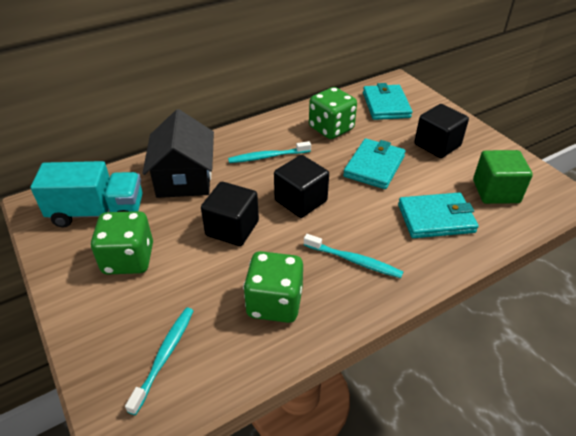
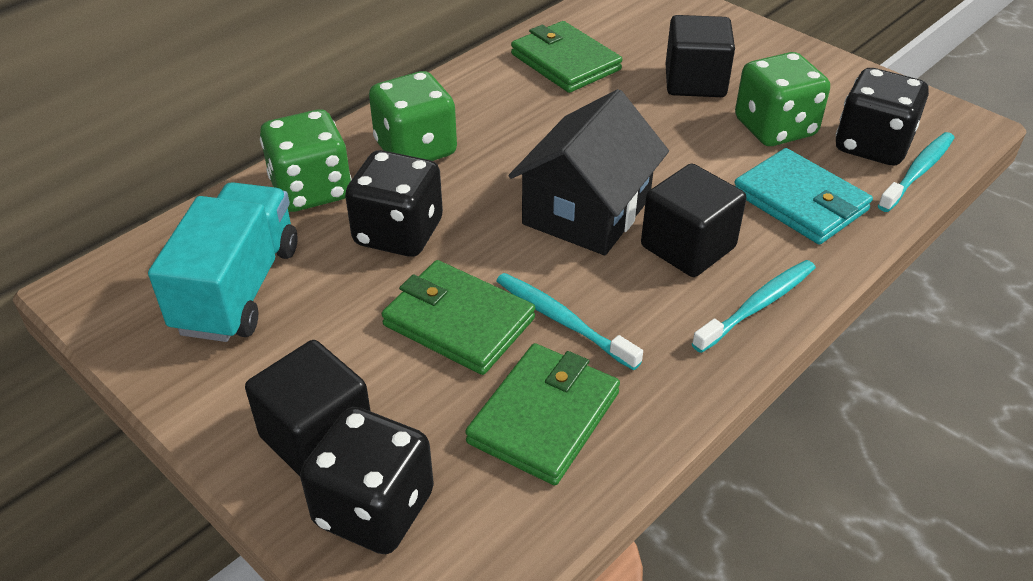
black dice: none = 0 -> [300,407,434,554] [345,150,443,257] [836,68,929,165] = 3
green cube: [473,150,533,204] = 1 -> none = 0
green wallet: none = 0 -> [382,260,535,375] [465,343,620,485] [511,21,622,93] = 3
turquoise wallet: [343,138,406,189] [363,83,412,120] [398,193,479,238] = 3 -> [735,148,873,244] = 1

